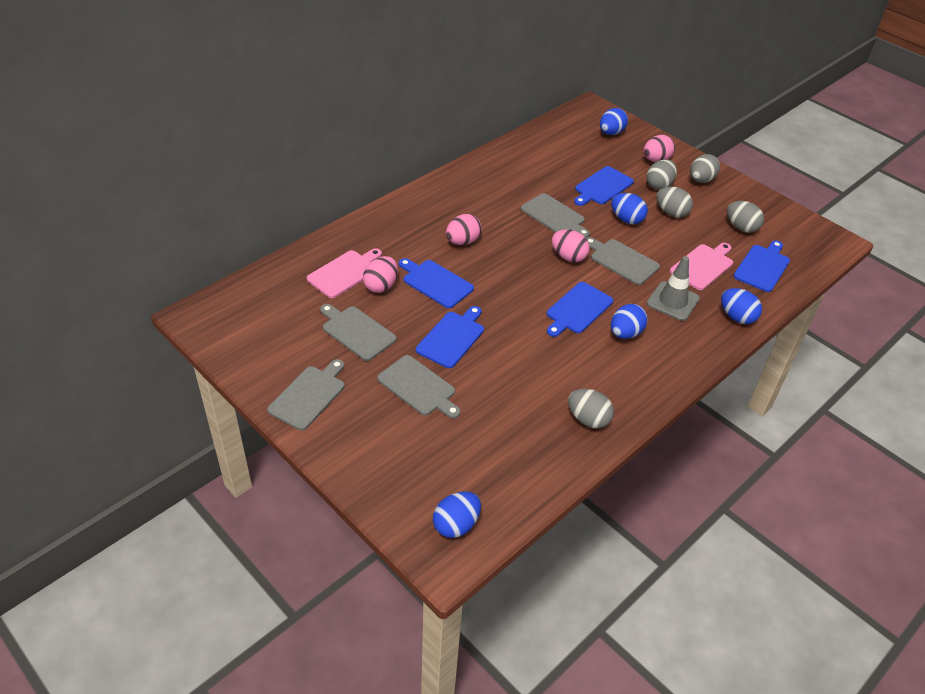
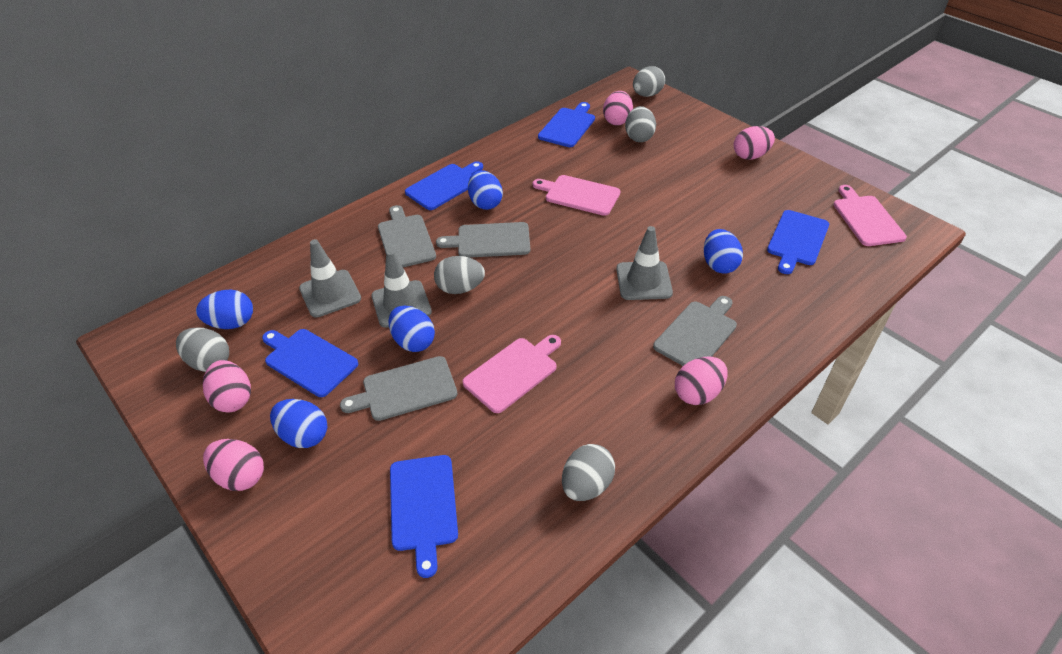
grey cutting board: [267,359,345,431] [320,304,397,361] [377,355,461,419] [521,193,590,238] [587,237,660,285] = 5 -> [340,356,458,421] [378,205,436,267] [436,222,530,258] [653,296,737,366] = 4
grey traffic cone: [647,256,700,321] = 1 -> [299,239,361,318] [371,250,432,328] [616,226,673,300] = 3
pink cutting board: [307,248,382,298] [670,243,733,290] = 2 -> [462,335,561,413] [533,175,620,216] [833,185,907,246] = 3
pink egg: [363,256,398,293] [446,214,482,245] [552,230,590,262] [644,135,675,162] = 4 -> [203,360,251,412] [203,439,264,491] [603,91,633,125] [675,357,728,405] [734,126,775,160] = 5

